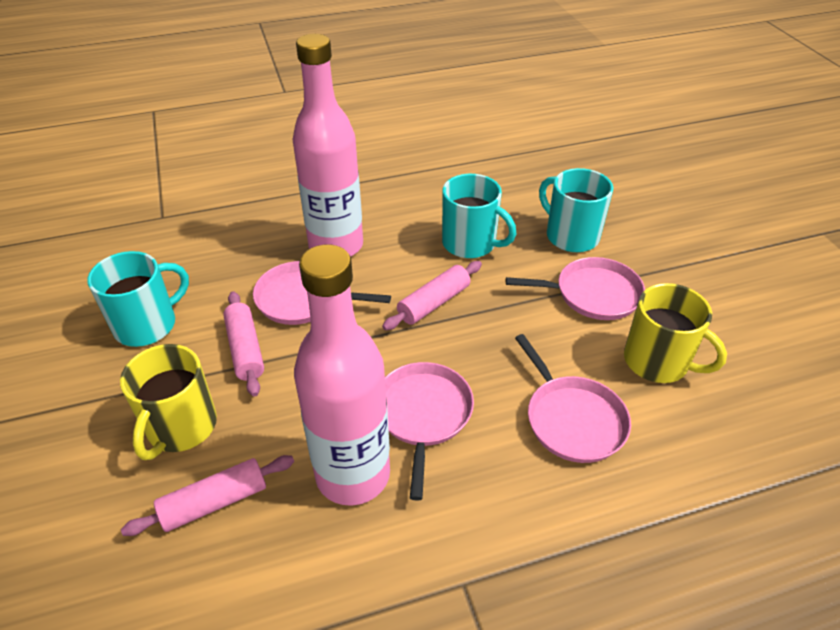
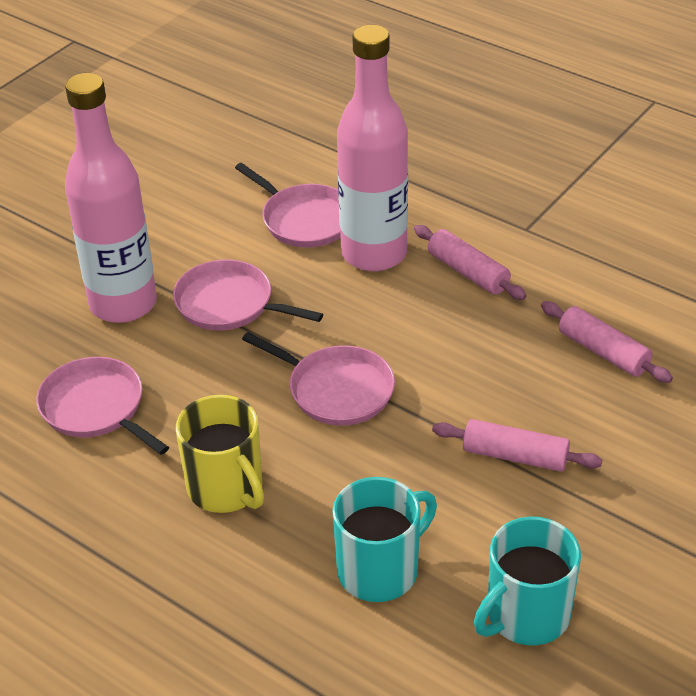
turquoise mug: [87,251,189,347] [442,174,516,258] [539,168,613,252] = 3 -> [332,477,437,602] [474,517,581,645] = 2
yellow mug: [120,344,217,460] [624,283,727,383] = 2 -> [176,395,264,513] = 1

